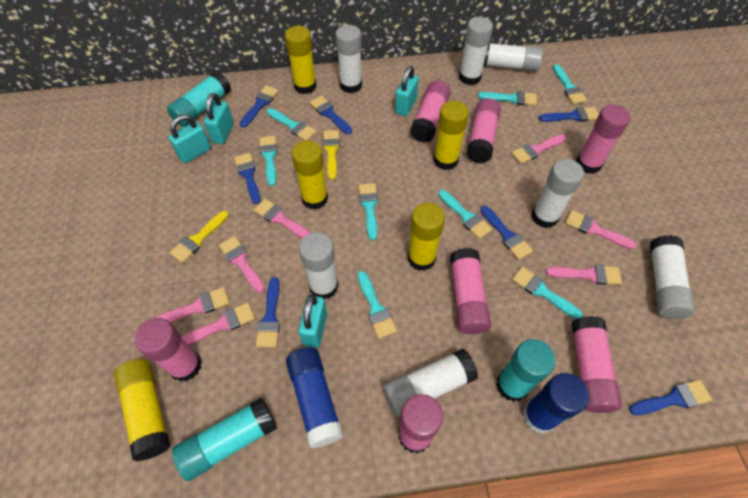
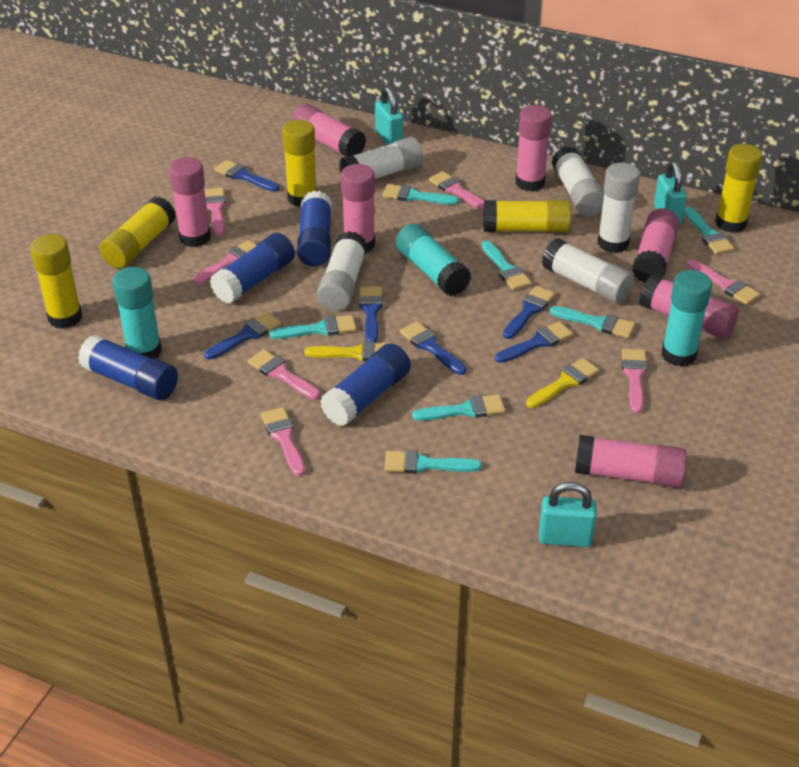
blue brush: [234,153,261,204] [240,85,279,127] [256,277,280,348] [310,96,352,134] [480,206,533,260] [539,107,599,122] [629,380,712,415] = 7 -> [204,312,281,360] [214,160,279,192] [359,286,383,343] [400,321,466,375] [495,321,573,363] [503,286,555,339] = 6
blue glue stick: [286,347,344,448] [523,373,589,434] = 2 -> [78,335,178,400] [210,233,295,304] [297,191,332,266] [320,343,411,426] = 4
turquoise brush: [259,136,278,186] [267,108,317,140] [358,271,397,339] [359,183,378,240] [438,190,492,239] [478,91,537,106] [512,267,583,319] [553,64,587,104] = 8 -> [269,315,357,339] [382,184,459,205] [385,450,482,474] [412,394,505,421] [482,240,532,290] [549,306,635,338] [684,206,734,254] = 7
turquoise padlock: [169,115,211,163] [204,93,234,144] [298,294,327,348] [395,66,419,116] = 4 -> [375,87,403,145] [539,482,597,547] [654,161,687,225] = 3
white glue stick: [299,232,338,300] [335,25,362,93] [383,349,478,417] [459,17,493,85] [484,43,543,72] [531,159,584,228] [650,235,695,319] = 7 -> [317,231,367,311] [339,137,423,179] [542,238,634,304] [551,146,604,216] [597,163,640,253] = 5

